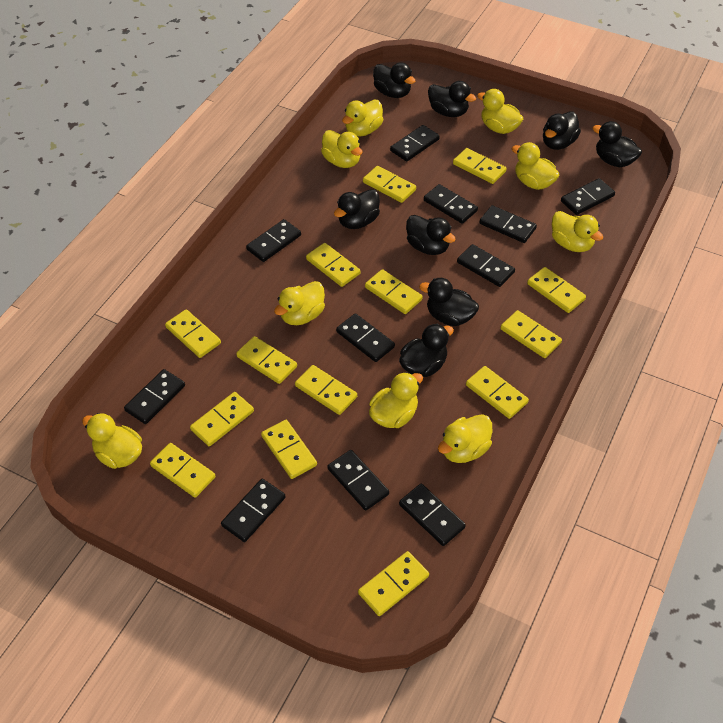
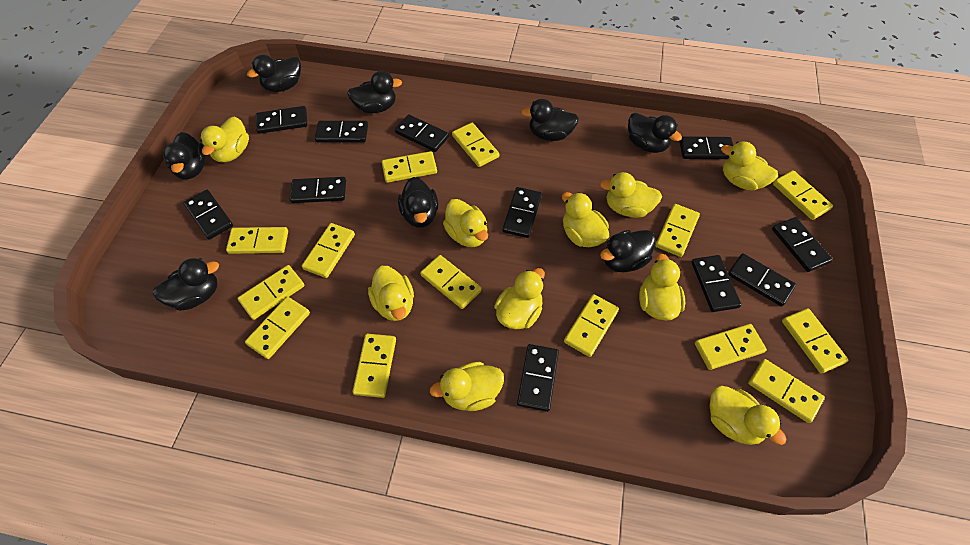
yellow duck: [82,413,142,469] [274,281,325,325] [321,130,363,168] [342,100,383,136] [369,372,423,428] [438,414,492,463] [477,89,523,134] [512,142,559,190] [552,211,603,252] = 9 -> [200,116,249,162] [368,266,414,321] [430,362,504,411] [443,199,488,247] [494,268,545,330] [562,192,609,247] [600,172,662,218] [639,254,685,321] [710,386,786,445] [721,142,778,190] = 10

